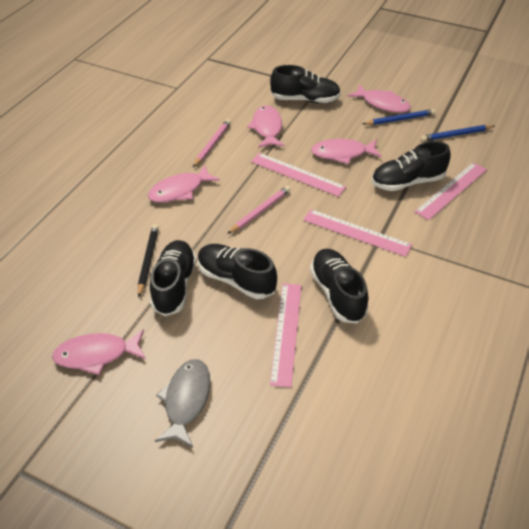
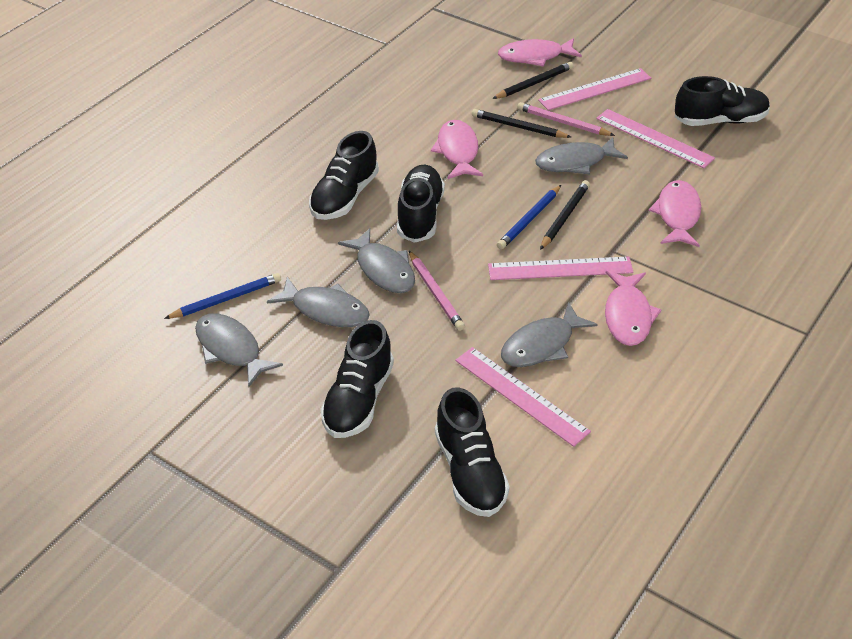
black pencil: [138,224,159,298] = 1 -> [472,109,571,138] [492,62,573,99] [540,180,590,250] = 3
grey fish: [155,359,210,448] = 1 -> [195,313,283,387] [267,277,370,327] [338,228,415,293] [501,302,598,367] [535,137,628,174] = 5
pink fish: [52,329,146,375] [148,165,220,203] [247,105,285,148] [311,139,382,164] [347,84,411,113] = 5 -> [431,120,483,179] [498,38,582,67] [605,271,662,346] [649,180,701,247] = 4

